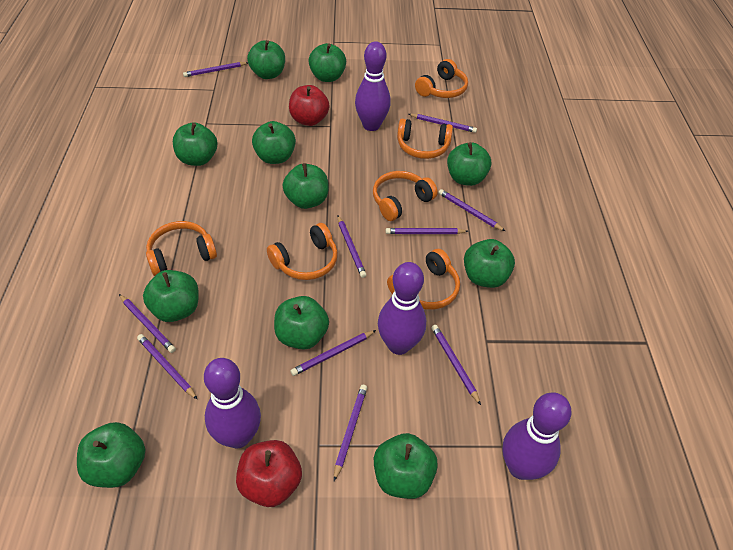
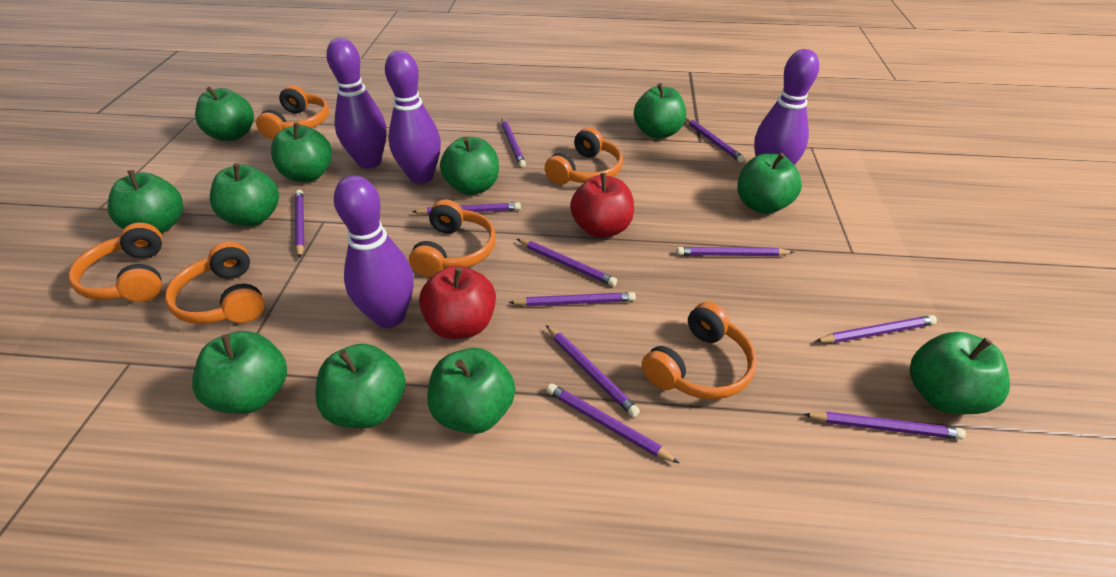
purple pencil: [119,294,176,353] [137,334,198,400] [183,62,248,77] [291,330,376,376] [334,385,367,481] [338,216,367,278] [385,228,468,234] [409,114,477,133] [431,325,481,405] [438,189,505,231] = 10 -> [295,190,304,258] [412,202,521,215] [502,118,526,167] [508,292,636,306] [517,239,617,286] [546,325,640,417] [546,383,680,464] [676,247,794,256] [686,117,745,163] [803,411,966,440] [815,315,937,343] = 11

